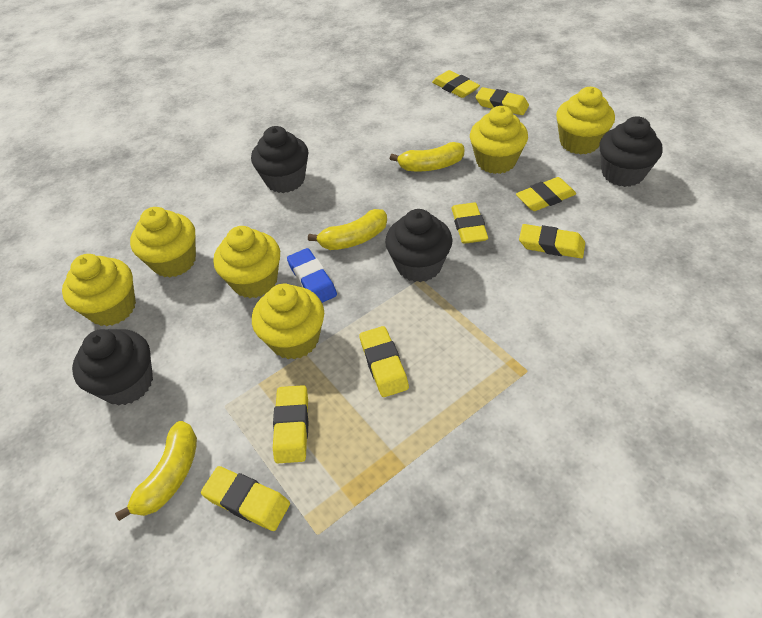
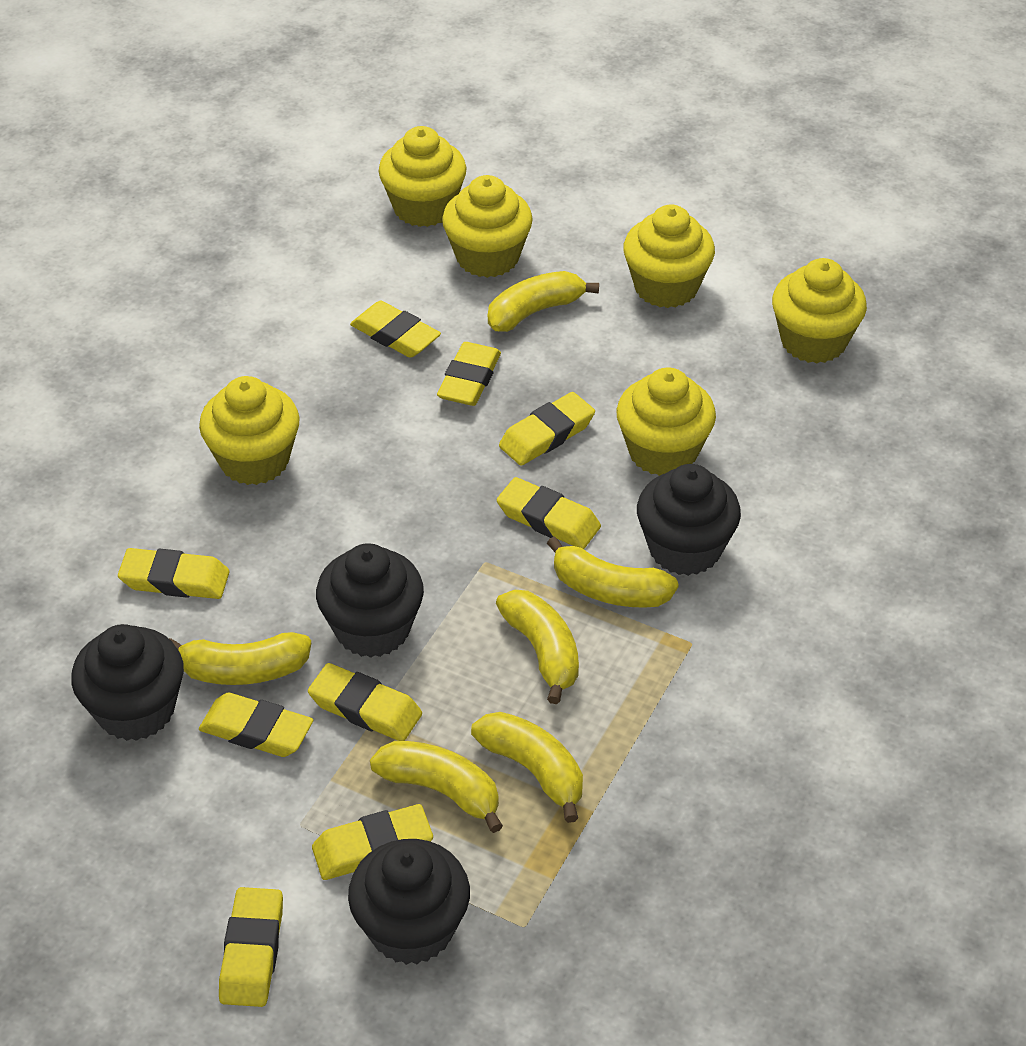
blue eraser: [287,248,337,303] = 1 -> none = 0
yellow banana: [115,421,197,521] [308,209,387,250] [390,142,465,171] = 3 -> [169,632,311,685] [370,741,503,833] [471,712,583,823] [488,271,599,332] [496,590,579,704] [547,536,679,608] = 6
yellow eraser: [201,466,290,531] [273,385,308,463] [359,326,409,397] [432,70,480,98] [451,202,488,244] [475,87,529,115] [516,177,576,211] [519,224,585,259] = 8 -> [118,548,229,599] [199,693,313,757] [219,887,283,1007] [308,663,422,741] [312,804,433,880] [350,301,441,358] [437,342,501,406] [497,477,601,549] [499,392,595,465] = 9

